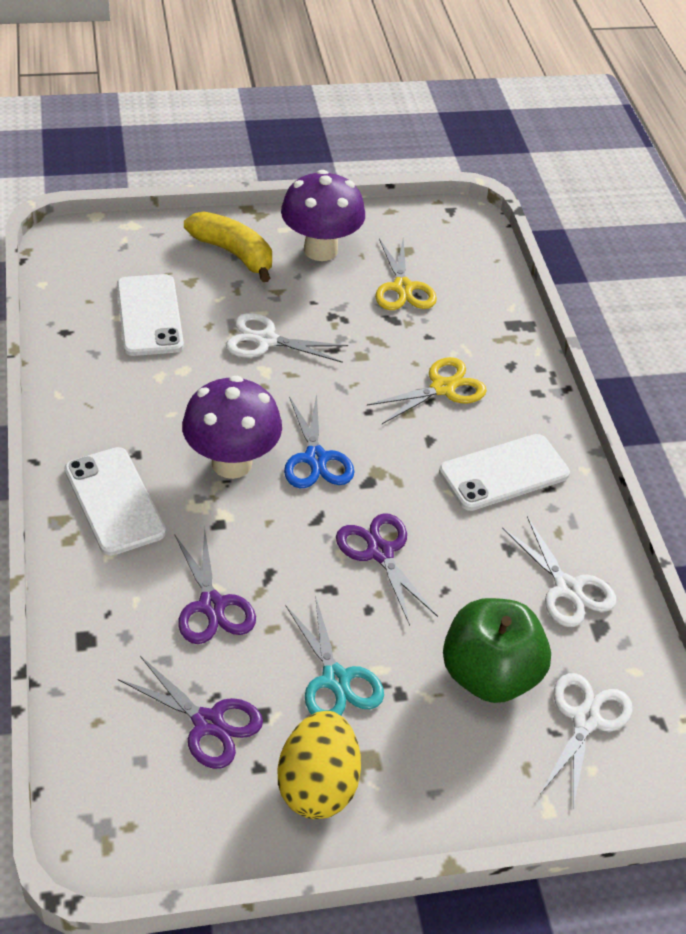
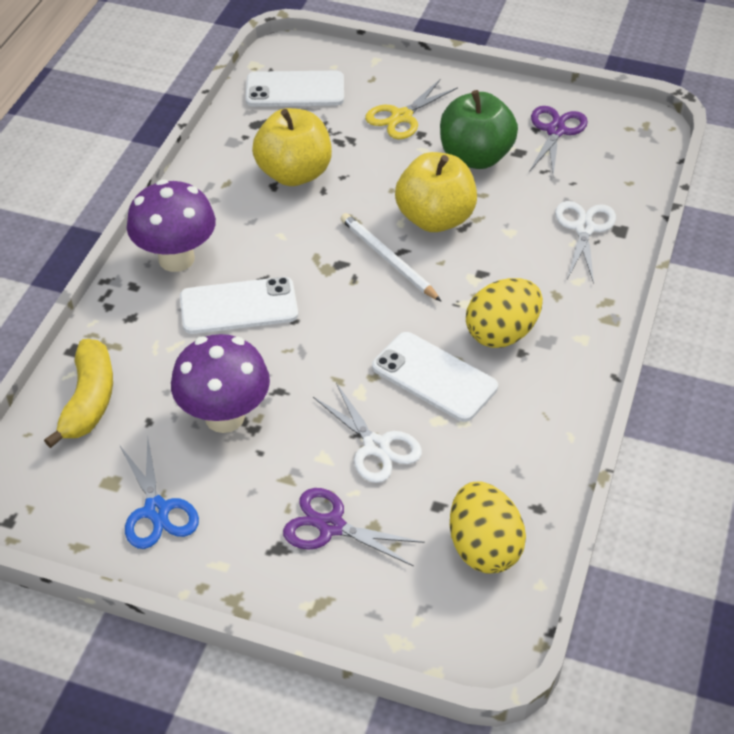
purple scissors: [118,656,263,769] [175,528,256,644] [336,513,438,626] = 3 -> [283,488,425,567] [529,106,588,176] = 2
turquoise scissors: [285,595,384,716] = 1 -> none = 0
white pencil: none = 0 -> [341,213,441,301] = 1
white scissors: [226,313,348,363] [502,516,616,627] [540,673,633,808] = 3 -> [313,383,422,483] [555,201,616,284] = 2
yellow apple: none = 0 -> [252,108,332,186] [395,152,477,232] = 2
yellow egg: [278,711,361,819] = 1 -> [450,482,526,574] [466,278,543,348] = 2
yellow scissors: [367,357,487,424] [375,238,437,310] = 2 -> [365,80,458,139] = 1

